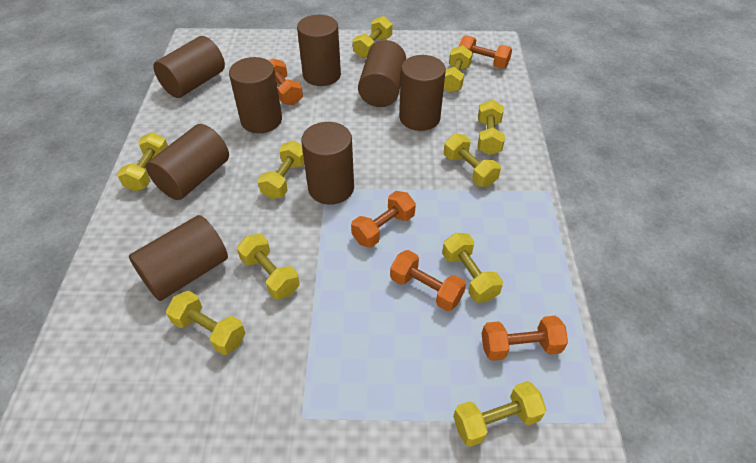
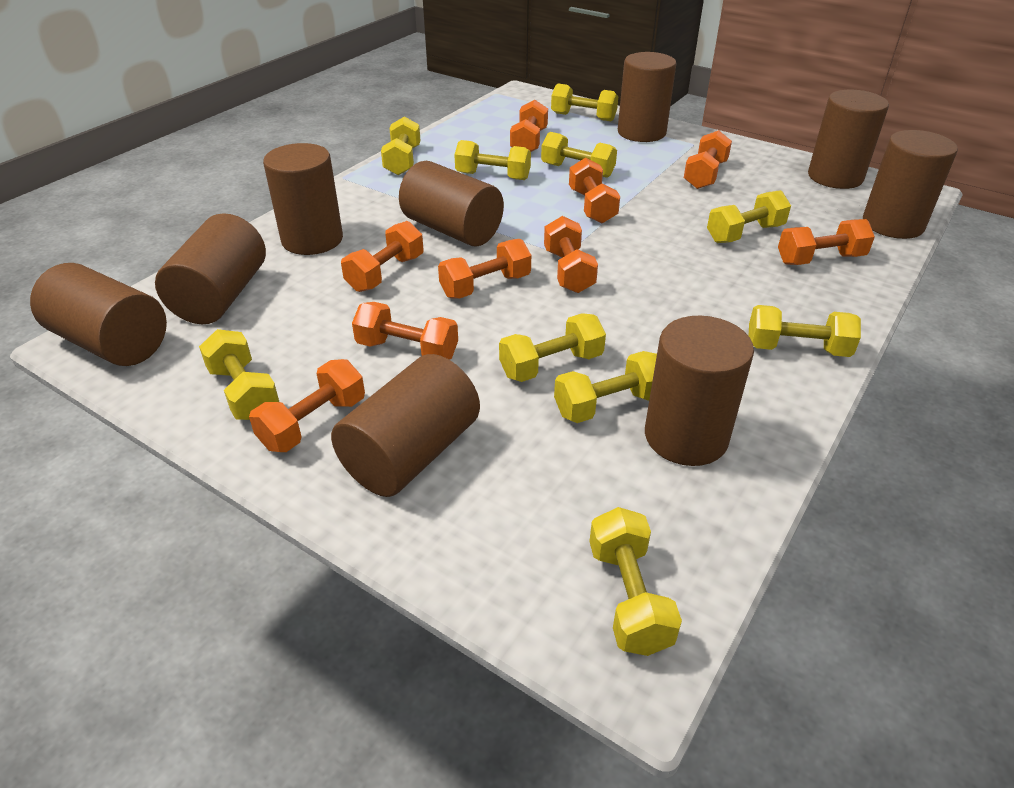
brown cylinder: [129,215,228,301] [146,124,229,200] [153,36,225,98] [229,57,282,133] [297,15,341,86] [301,122,354,205] [358,40,406,107] [399,55,446,131] = 8 -> [30,263,167,366] [155,213,266,324] [263,143,343,255] [331,354,480,497] [399,161,504,246] [618,52,676,142] [645,316,754,466] [808,90,889,189] [863,130,958,239] = 9
orange dumbbell: [270,59,303,105] [351,191,416,248] [390,250,466,311] [459,35,512,68] [482,316,568,361] = 5 -> [249,359,365,452] [341,221,423,292] [352,302,458,360] [438,239,531,299] [510,100,548,152] [544,216,598,293] [569,158,620,223] [684,130,732,189] [778,219,875,265] = 9

